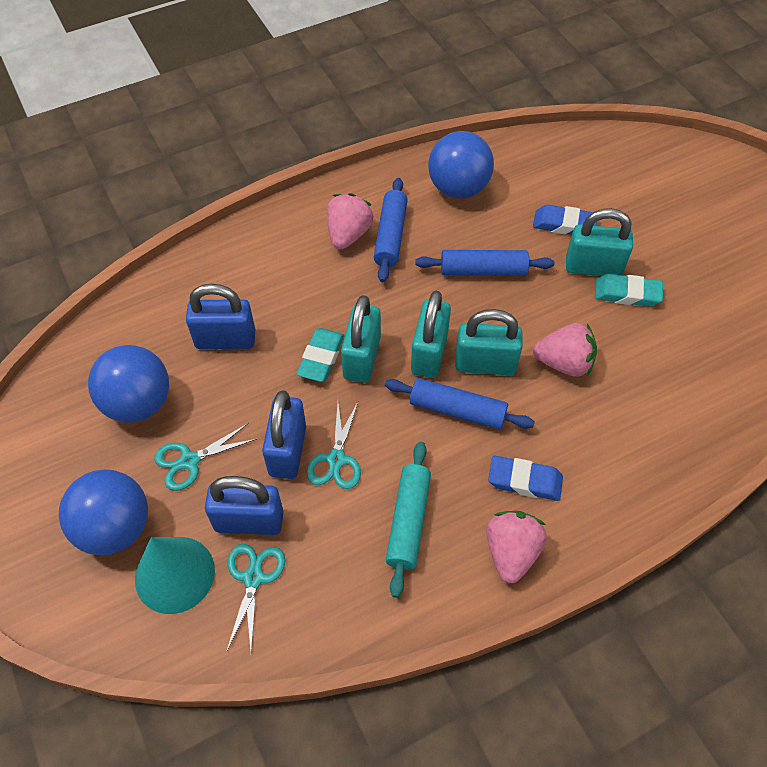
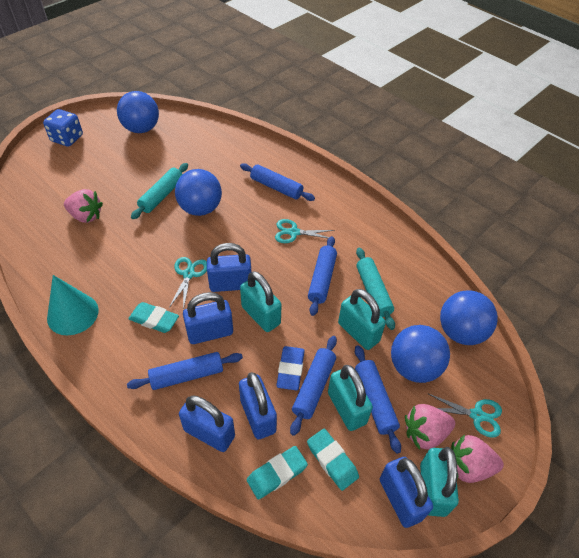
blue ball: [59,469,148,555] [88,345,169,423] [428,131,494,199] = 3 -> [117,91,159,133] [175,169,222,216] [391,325,450,383] [440,291,498,345] = 4
blue dice: none = 0 -> [43,109,83,147] = 1
blue eraser: [488,456,563,501] [533,205,597,235] = 2 -> [276,346,305,390] = 1
blue padlock: [186,284,255,349] [205,476,283,535] [262,390,306,479] = 3 -> [179,395,235,452] [183,292,233,344] [207,243,251,292] [239,372,277,439] [380,457,433,528] = 5
blue rolling pin: [374,178,407,282] [385,378,535,429] [415,250,554,276] = 3 -> [127,352,243,390] [240,163,315,201] [290,336,337,436] [308,236,337,316] [355,345,401,454] = 5
turquoise eraser: [297,328,344,382] [595,274,663,307] = 2 -> [128,302,179,333] [247,446,308,500] [307,429,359,491] = 3
turquoise rolling pin: [386,442,431,598] = 1 -> [131,163,188,219] [356,247,395,330] = 2

